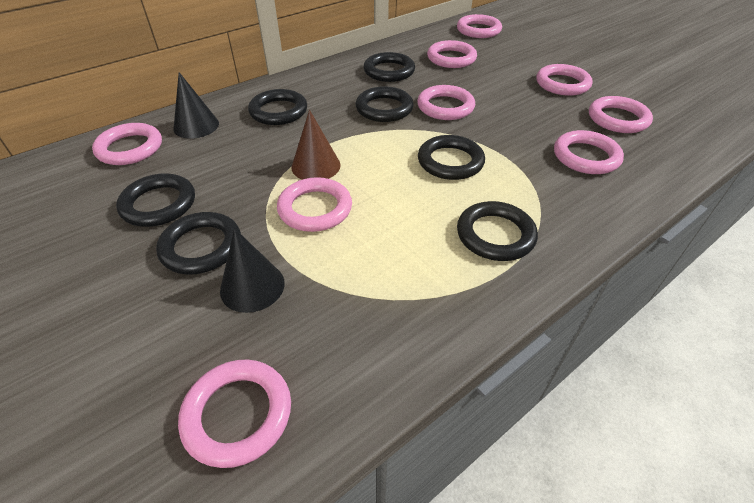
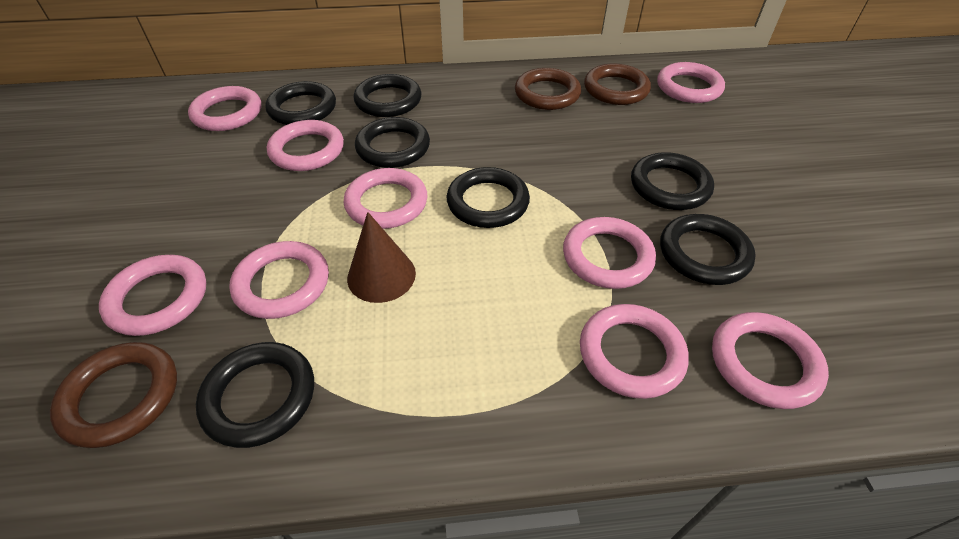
black cone: [174,72,219,139] [220,228,285,313] = 2 -> none = 0
brown ring: none = 0 -> [50,342,177,448] [515,68,581,110] [584,64,651,105] = 3

